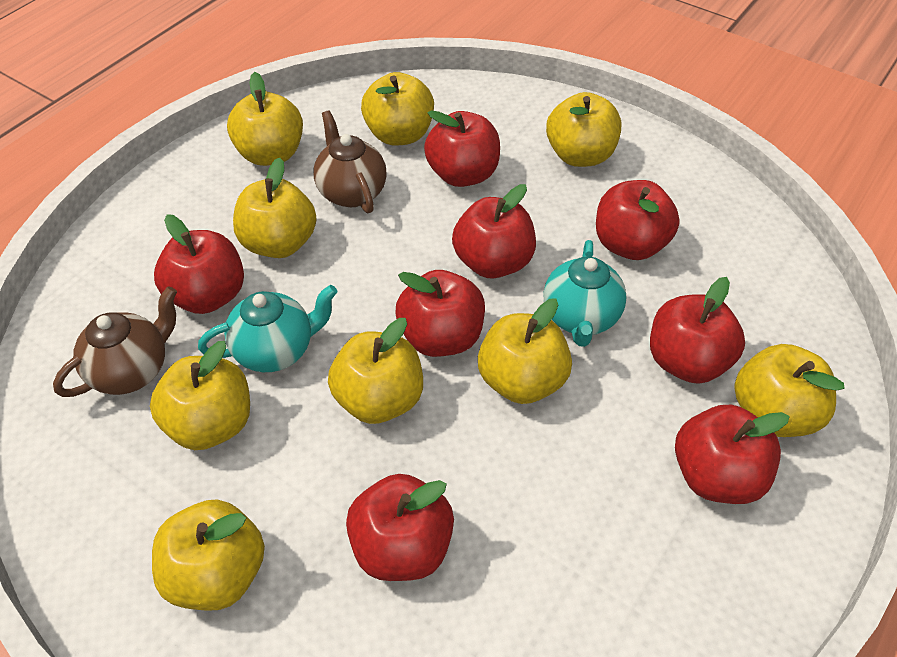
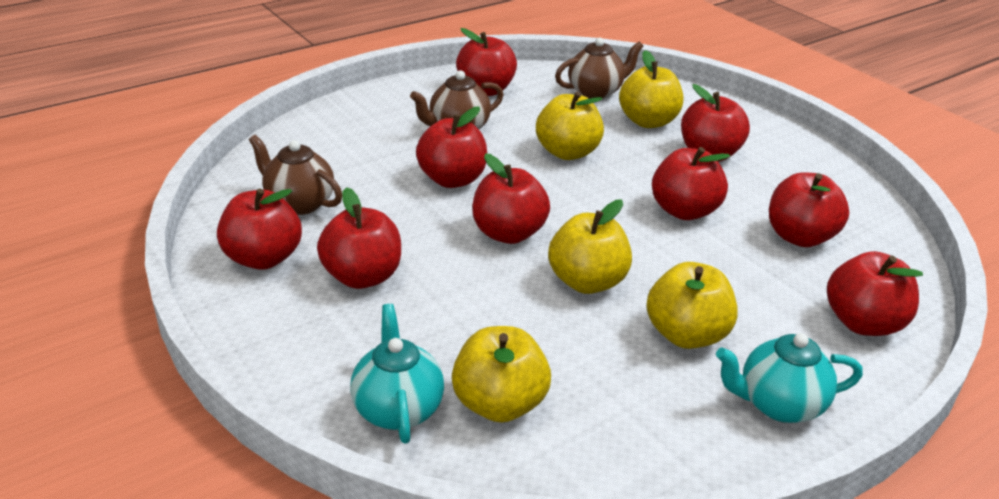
brown teapot: [53,286,177,397] [314,110,387,213] = 2 -> [249,135,342,215] [410,70,504,129] [555,38,644,99] = 3
red apple: [154,214,244,314] [346,474,454,581] [396,270,485,357] [424,110,500,187] [452,184,536,278] [596,180,680,260] [650,277,745,384] [675,405,790,504] = 8 -> [217,189,302,270] [317,187,401,289] [416,107,487,188] [456,28,517,96] [472,153,550,244] [652,147,730,220] [681,84,750,162] [769,173,849,247] [827,251,923,336] = 9
yellow apple: [150,341,250,450] [152,499,265,611] [227,72,303,166] [233,158,317,258] [328,318,423,424] [361,72,434,146] [478,298,572,404] [546,92,621,167] [734,344,844,437] = 9 -> [452,326,551,423] [536,92,604,160] [548,199,632,294] [619,50,683,128] [646,262,738,349] = 5

